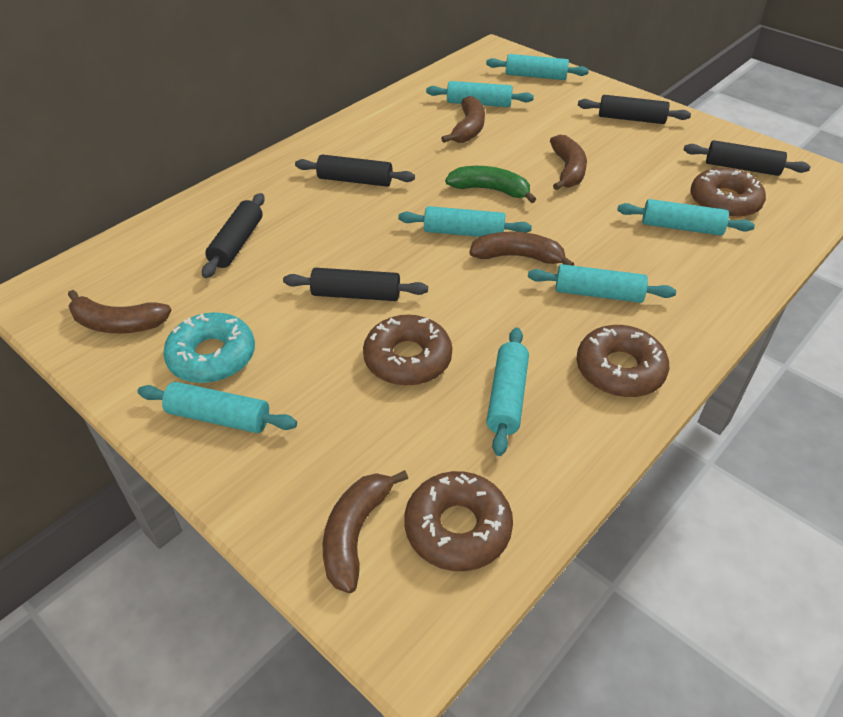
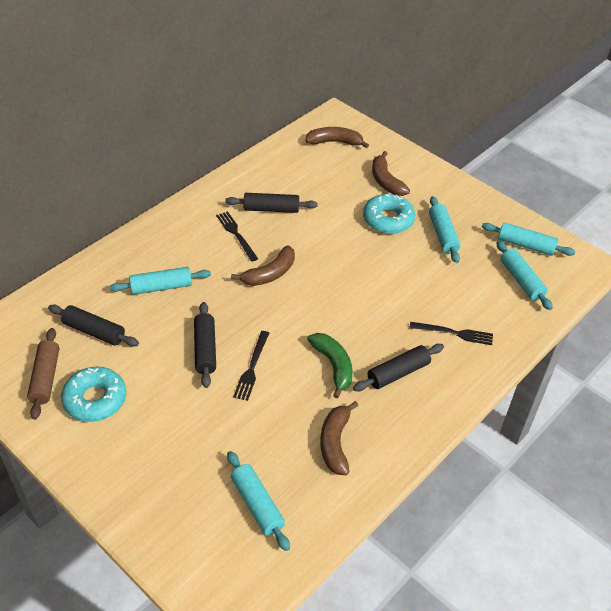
black fork: none = 0 -> [216,211,258,262] [233,331,269,401] [409,322,493,345] = 3
black rolling pin: [202,193,265,278] [283,268,428,301] [295,155,415,187] [578,95,691,124] [684,140,811,176] = 5 -> [48,305,139,347] [194,302,216,388] [225,193,318,213] [353,344,444,391] = 4
brown banana: [68,290,172,333] [323,470,408,593] [441,96,485,143] [469,232,574,266] [550,135,587,190] = 5 -> [231,245,295,286] [305,127,369,148] [320,401,358,475] [372,151,410,196] = 4
brown donut: [363,315,452,386] [404,471,513,571] [577,325,669,397] [690,167,766,219] = 4 -> none = 0
brown rolling pin: none = 0 -> [27,328,59,420] = 1
turquoise donut: [163,312,255,383] = 1 -> [61,367,126,422] [363,194,415,234] = 2
turquoise rolling pin: [137,382,297,433] [398,206,532,237] [426,81,534,107] [486,54,589,80] [486,327,529,456] [528,264,676,303] [617,199,755,236] = 7 -> [109,267,211,295] [227,451,290,551] [429,196,461,263] [482,222,575,256] [497,241,553,310] = 5

